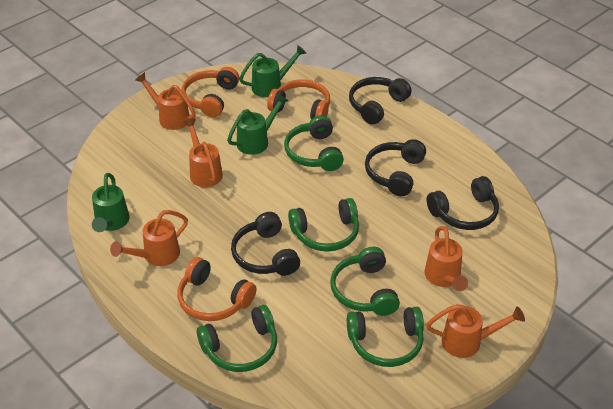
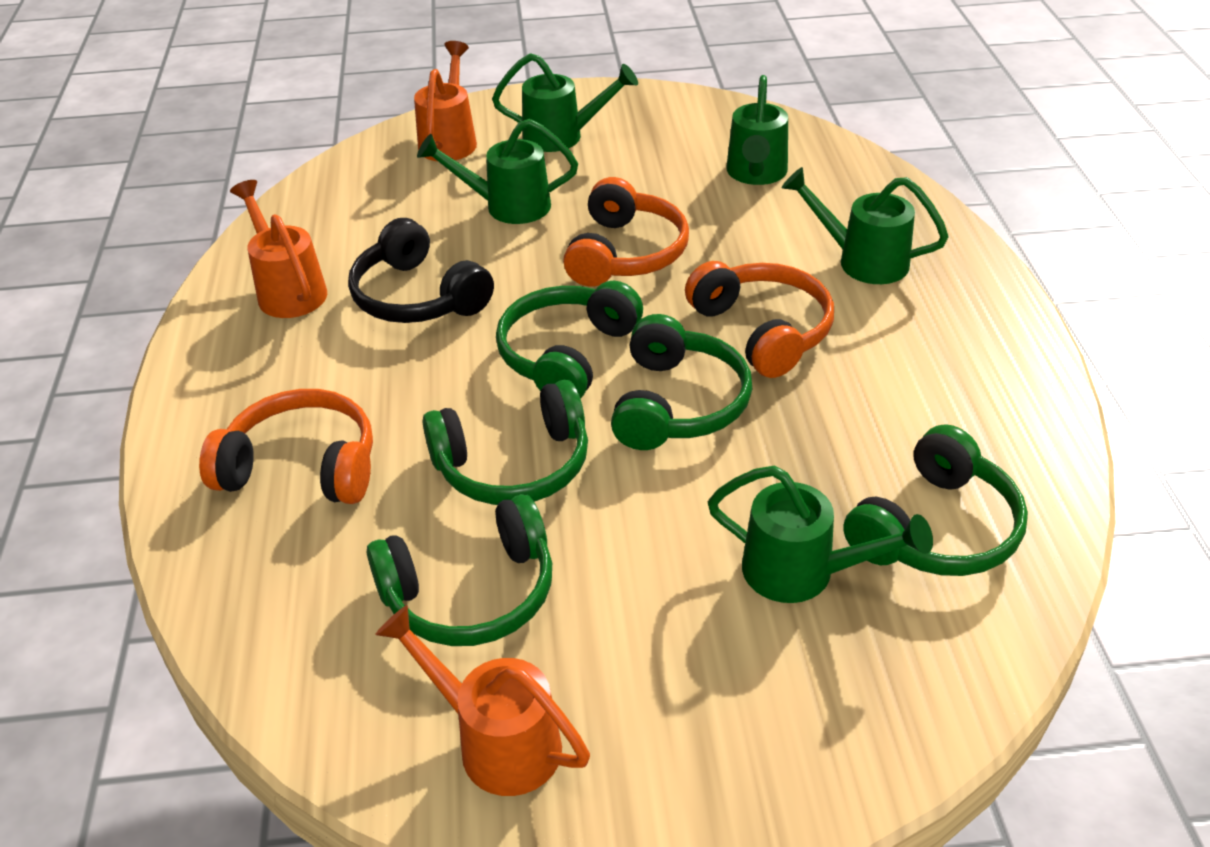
black headphones: [231,212,300,276] [349,77,412,125] [365,139,426,196] [427,176,499,230] = 4 -> [348,218,494,323] = 1
green watering can: [92,173,130,232] [227,93,289,155] [239,45,307,97] = 3 -> [417,119,578,224] [492,53,638,152] [708,465,933,603] [726,75,788,185] [782,167,949,284] = 5
orange watering can: [110,210,188,266] [135,72,196,130] [183,118,223,187] [425,226,468,291] [426,304,525,358] = 5 -> [230,180,327,318] [375,605,590,796] [414,41,477,161] = 3

